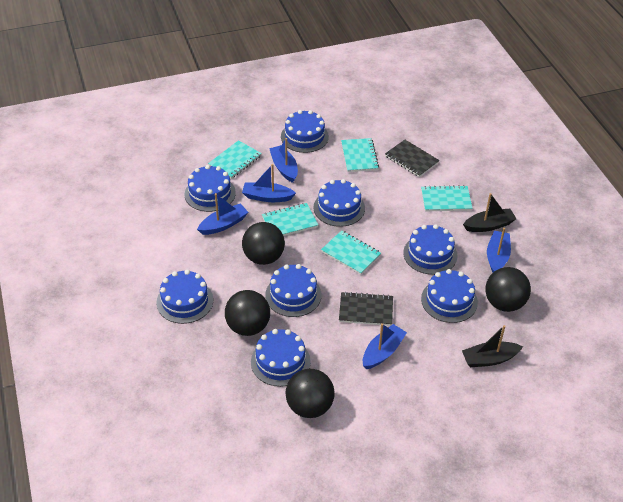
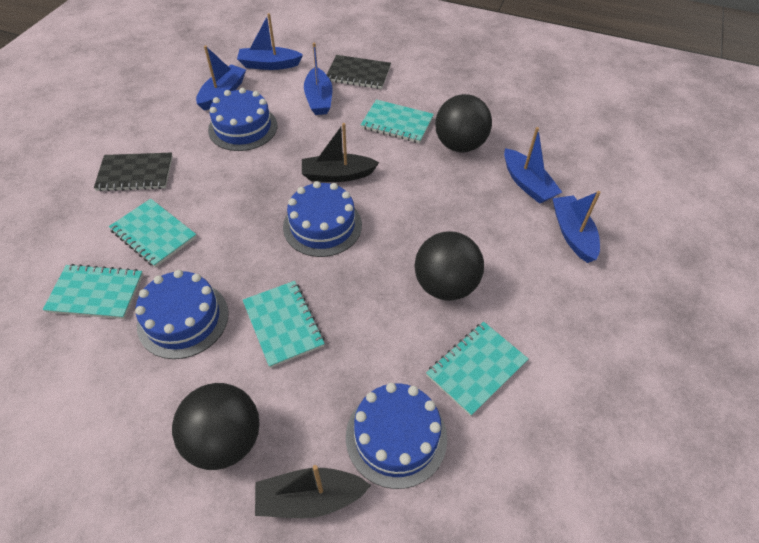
black ball: [225,290,270,336] [242,222,285,265] [285,369,335,418] [485,267,531,312] = 4 -> [172,383,259,470] [414,231,484,301] [435,94,492,152] = 3
blue cake: [157,270,213,324] [185,165,236,212] [251,329,311,387] [265,264,322,317] [281,110,329,153] [314,179,365,227] [403,224,458,275] [421,269,478,323] = 8 -> [135,270,229,359] [208,88,277,151] [283,181,362,257] [346,383,447,489] = 4

